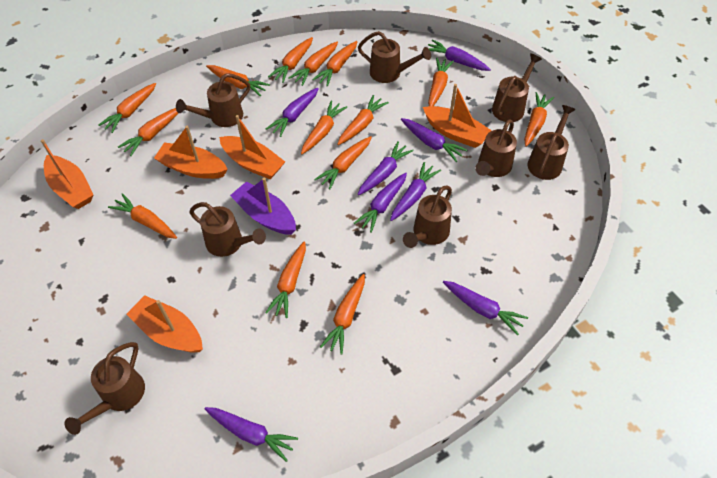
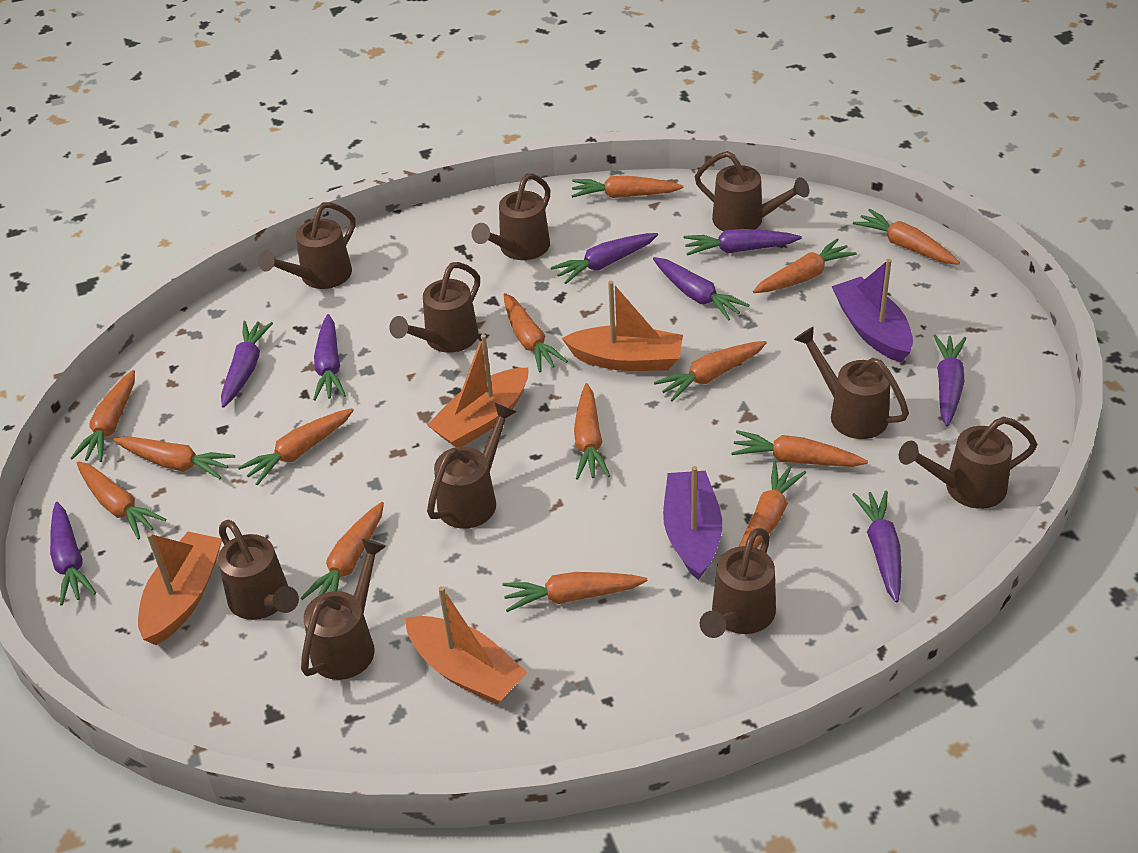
brown watering can: [65,342,145,435] [176,73,250,127] [189,202,266,257] [358,31,431,83] [403,186,452,248] [475,119,517,177] [492,53,542,122] [528,105,576,180] = 8 -> [218,520,299,620] [258,202,355,289] [301,539,386,680] [389,262,480,353] [427,403,517,529] [472,173,551,260] [695,151,809,231] [700,528,776,638] [794,327,909,439] [899,417,1037,509] = 10
orange boat: [41,139,93,209] [127,295,203,353] [154,126,228,179] [219,115,285,179] [423,84,492,148] = 5 -> [138,532,222,645] [406,586,527,705] [427,334,528,447] [562,281,683,371] = 4
purple boat: [230,177,296,235] = 1 -> [663,466,722,580] [832,259,913,362] = 2

